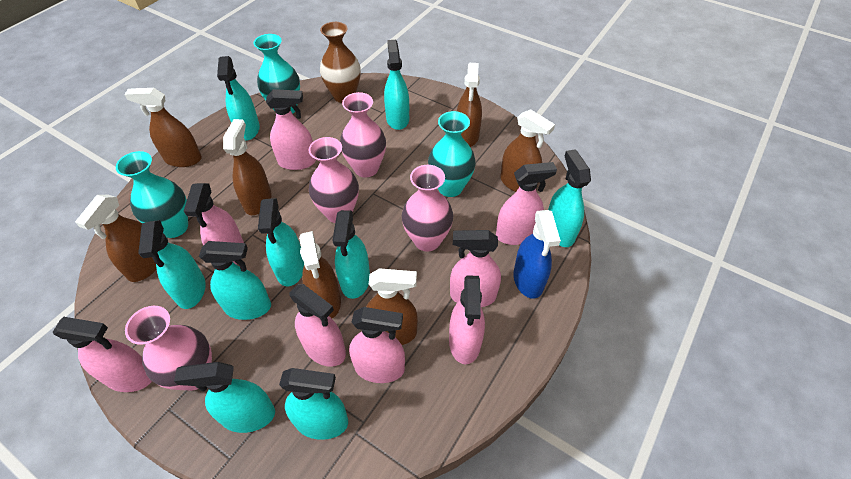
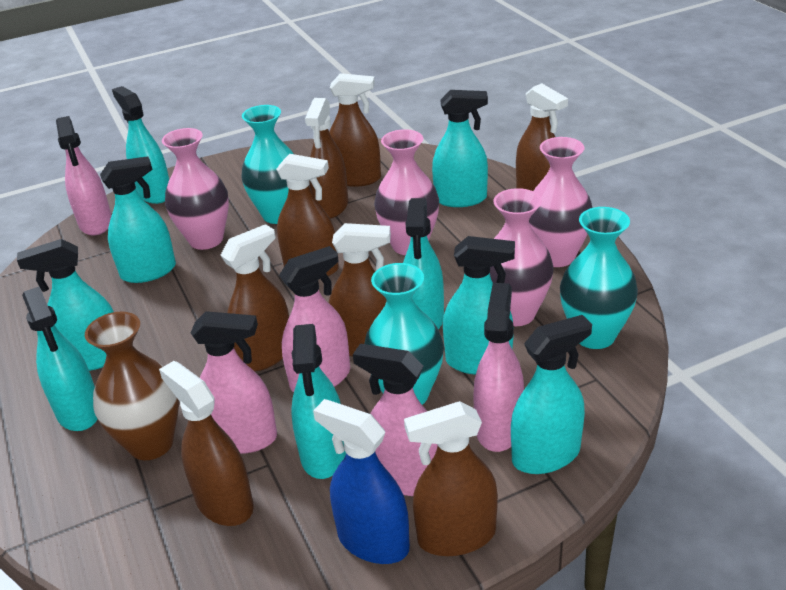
brown spray bottle: [75,195,157,282] [124,88,202,167] [223,119,272,215] [299,231,341,318] [366,268,418,345] [457,63,482,147] [500,109,555,192] = 7 -> [159,361,254,526] [220,224,289,372] [276,154,339,276] [305,98,348,219] [328,223,391,357] [329,73,381,187] [404,401,498,556] [516,83,568,191] = 8
pink spray bottle: [53,317,152,392] [184,183,244,265] [266,89,316,170] [289,284,346,367] [349,307,405,383] [449,275,485,364] [450,230,501,307] [496,162,557,245] = 8 -> [56,116,112,236] [191,311,277,454] [279,246,350,392] [353,344,437,496] [473,283,524,452] = 5

